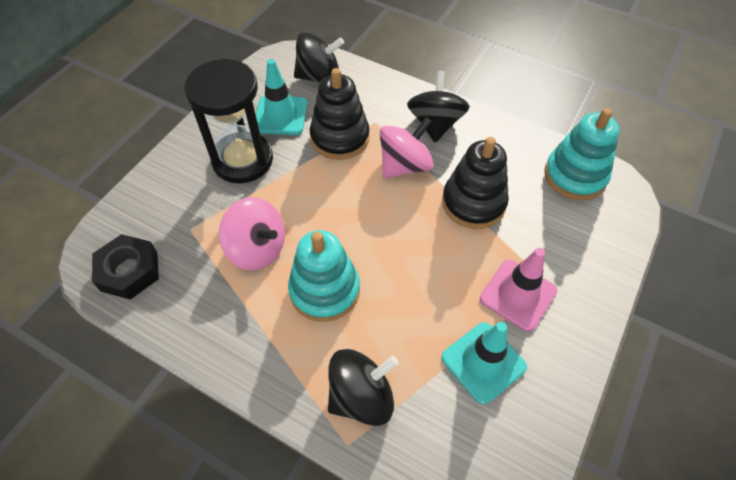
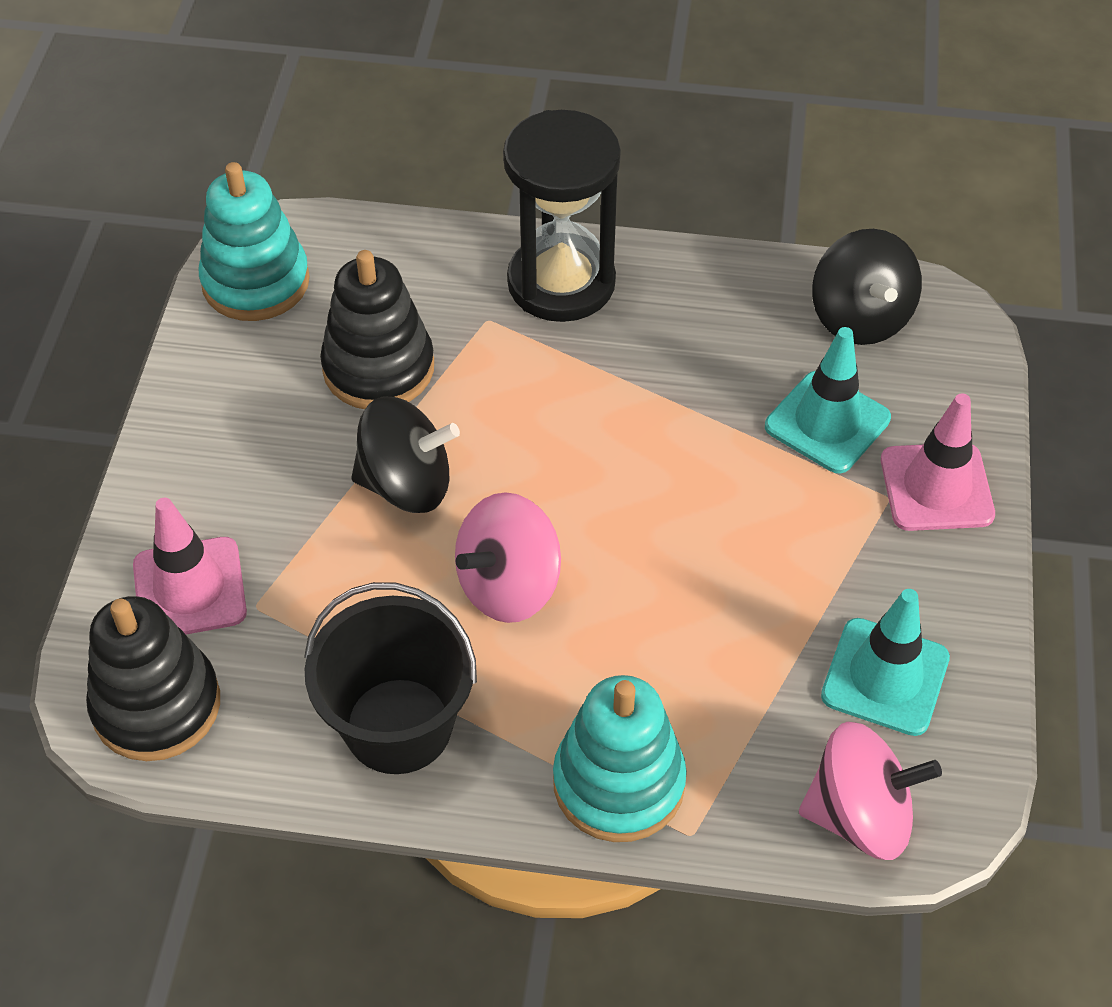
black bucket: none = 0 -> [304,582,477,774] = 1
black nut: [92,234,159,300] = 1 -> none = 0
black spinning top: [294,32,344,83] [328,349,399,426] [407,71,470,143] = 3 -> [351,396,460,513] [812,229,922,345] = 2
pink traffic cone: [480,248,557,331] = 1 -> [133,498,247,634] [881,393,995,531] = 2

